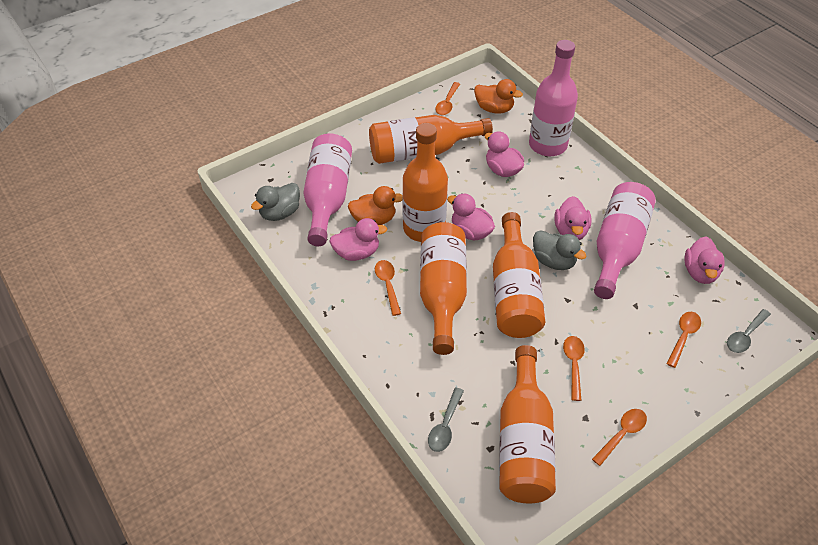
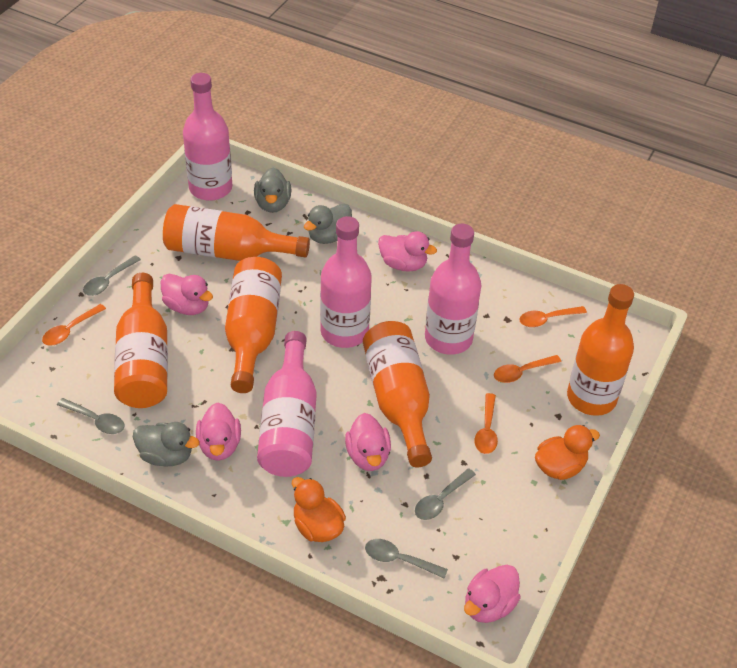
grey duck: [251,183,300,221] [533,230,586,270] = 2 -> [133,422,200,466] [254,168,291,213] [304,204,352,244] = 3
grey spoon: [428,387,464,452] [727,309,771,353] = 2 -> [57,398,124,434] [83,255,141,296] [365,539,448,579] [415,468,476,520] = 4
orange spoon: [375,260,401,316] [435,82,460,115] [563,336,585,401] [592,409,647,466] [666,312,701,368] = 5 -> [42,304,106,346] [474,393,498,454] [494,355,561,383] [519,306,587,327] = 4
pink bottle: [303,133,352,246] [529,40,578,157] [594,182,656,299] = 3 -> [183,73,232,201] [257,331,317,477] [320,216,372,348] [425,224,481,355] = 4

